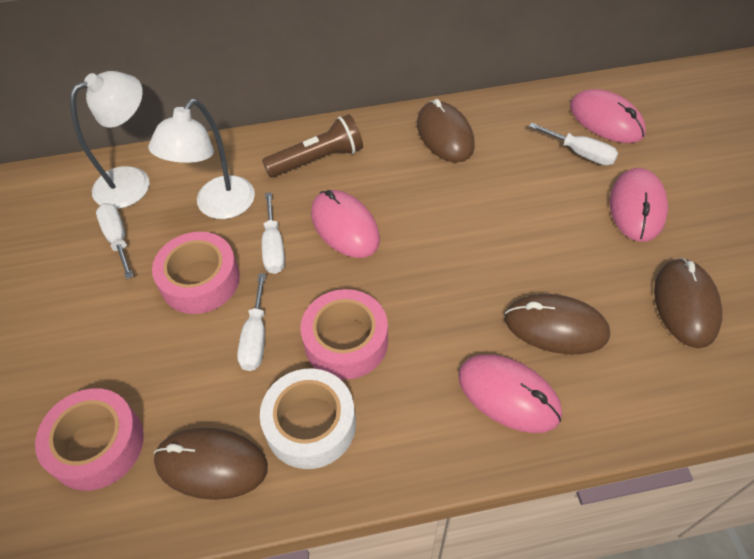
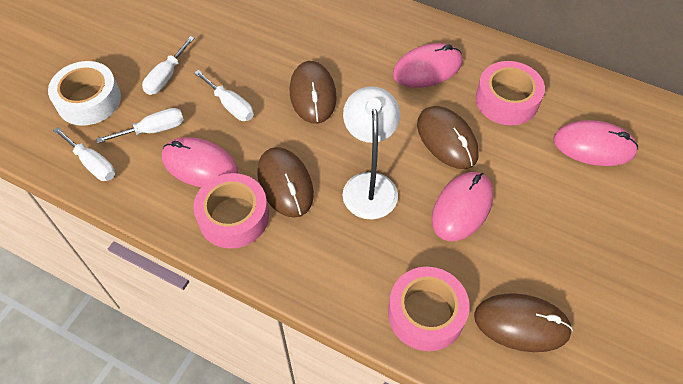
brown flashlight: [262,114,363,178] = 1 -> none = 0
white lamp: [70,71,149,209] [148,99,255,219] = 2 -> [343,86,400,219] = 1

